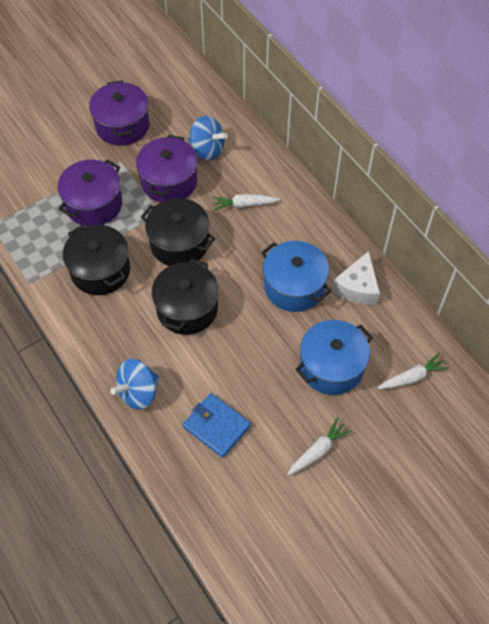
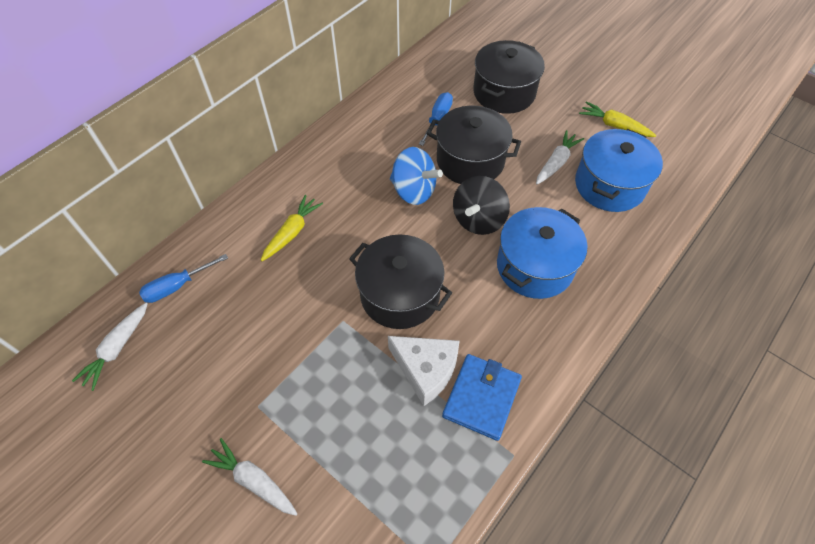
black spinning top: none = 0 -> [453,176,510,235] = 1
blue screwdriver: none = 0 -> [139,254,228,303] [419,92,453,146] = 2
blue spinning top: [110,359,159,410] [188,116,228,160] = 2 -> [390,147,443,205] = 1
purple pot: [58,159,122,226] [89,80,149,146] [136,135,198,203] = 3 -> none = 0
yellow carrot: none = 0 -> [261,195,323,261] [579,101,657,137] = 2

